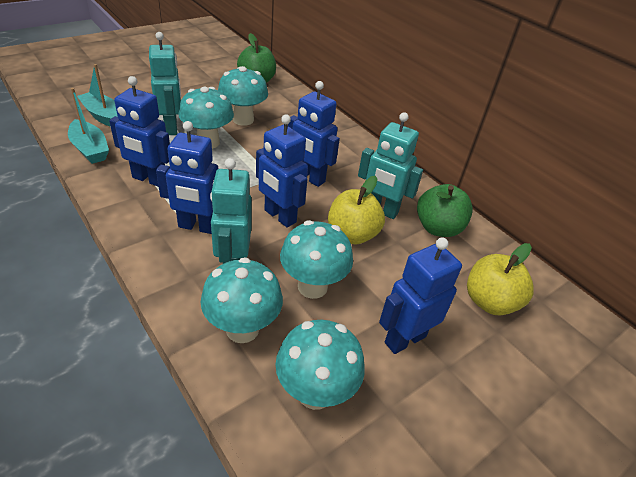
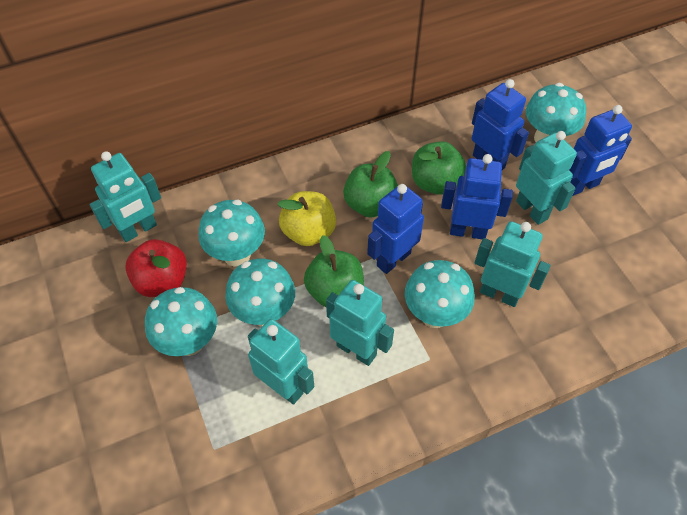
blue robot: [109,76,170,187] [156,121,218,234] [256,114,308,228] [288,81,340,187] [379,238,462,354] = 5 -> [367,184,424,274] [441,154,513,239] [472,79,529,170] [569,105,632,196] = 4
green apple: [237,33,276,83] [417,184,473,237] = 2 -> [304,235,364,307] [343,151,398,218] [412,141,466,195] = 3
red apple: none = 0 -> [125,239,187,297] = 1
turquoise boat: [68,88,109,164] [77,64,118,127] = 2 -> none = 0
turquoise robot: [149,32,181,135] [210,158,252,264] [358,112,423,219] = 3 -> [90,151,161,242] [248,319,314,405] [326,280,394,366] [475,221,551,307] [516,131,577,225] = 5
yellow apple: [328,176,385,245] [467,243,534,316] = 2 -> [277,191,336,246] = 1

